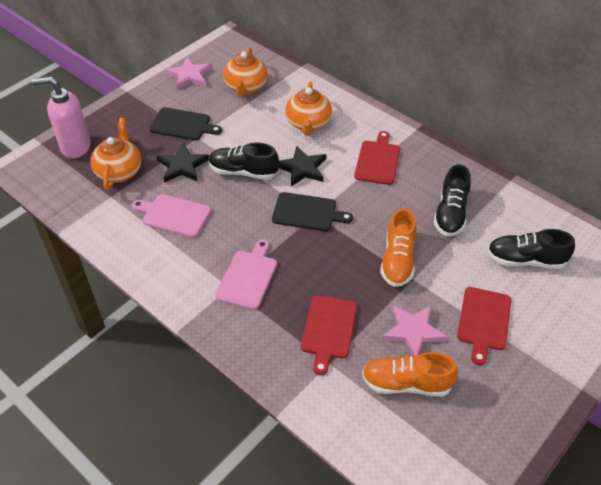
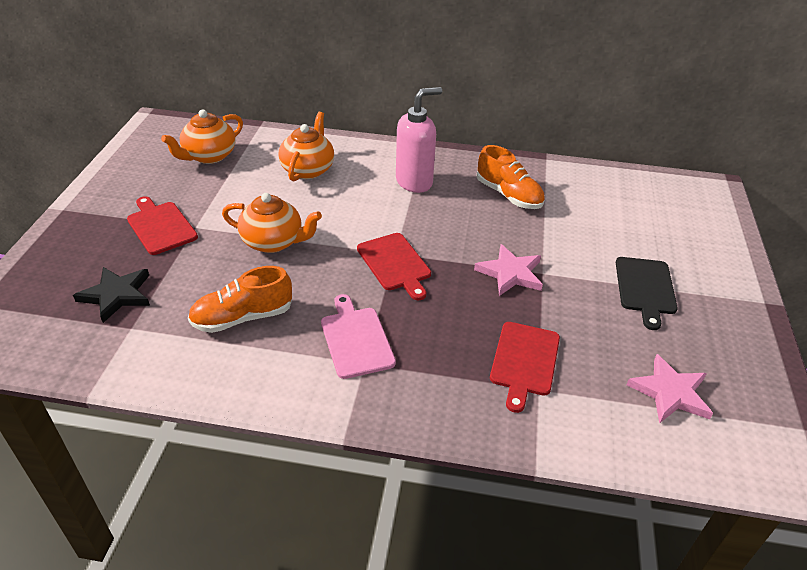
black cutting board: [149,107,222,141] [272,192,353,231] = 2 -> [616,257,678,330] = 1
black shoe: [209,142,279,180] [434,165,471,236] [487,229,575,269] = 3 -> none = 0
black star: [156,143,209,183] [279,146,326,187] = 2 -> [73,267,150,323] = 1
pink cutting board: [132,194,211,237] [215,239,277,310] = 2 -> [321,294,396,379] = 1

